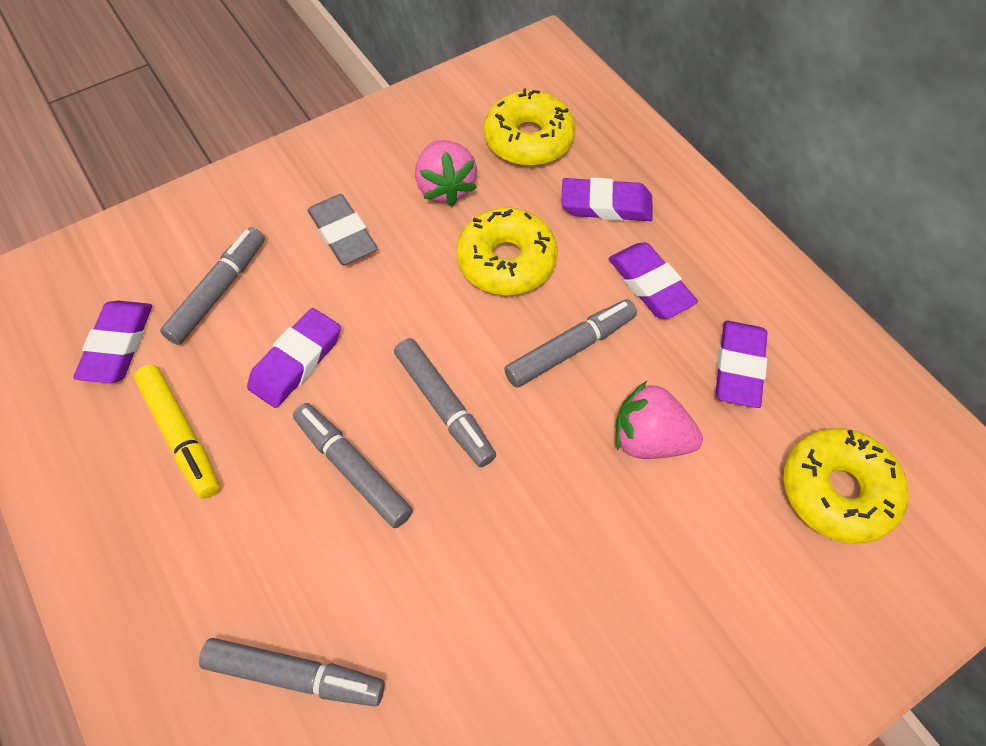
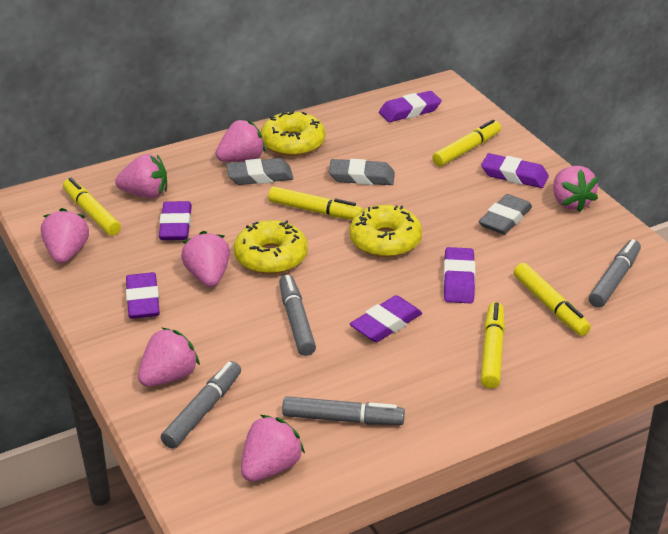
grey eraser: [307,194,378,265] = 1 -> [226,158,293,185] [329,159,395,185] [479,194,532,235] = 3
grey marker: [160,227,265,345] [199,638,385,707] [293,403,413,528] [394,338,496,467] [504,299,637,388] = 5 -> [161,361,241,449] [279,275,316,356] [282,396,405,425] [589,239,641,308] = 4
pink strawberry: [415,140,477,206] [615,381,703,459] = 2 -> [41,208,89,264] [115,154,167,198] [138,327,200,387] [181,231,230,287] [216,119,266,162] [241,415,305,482] [553,166,598,212] = 7
purple eraser: [73,301,152,383] [247,308,341,408] [561,177,653,221] [609,242,698,319] [715,321,767,408] = 5 -> [126,272,160,319] [159,201,192,240] [350,295,422,342] [379,91,442,122] [443,247,475,303] [481,153,549,188] = 6
yellow marker: [134,365,220,499] = 1 -> [63,178,121,236] [268,186,363,220] [432,119,501,167] [481,302,505,388] [514,263,591,336] = 5

